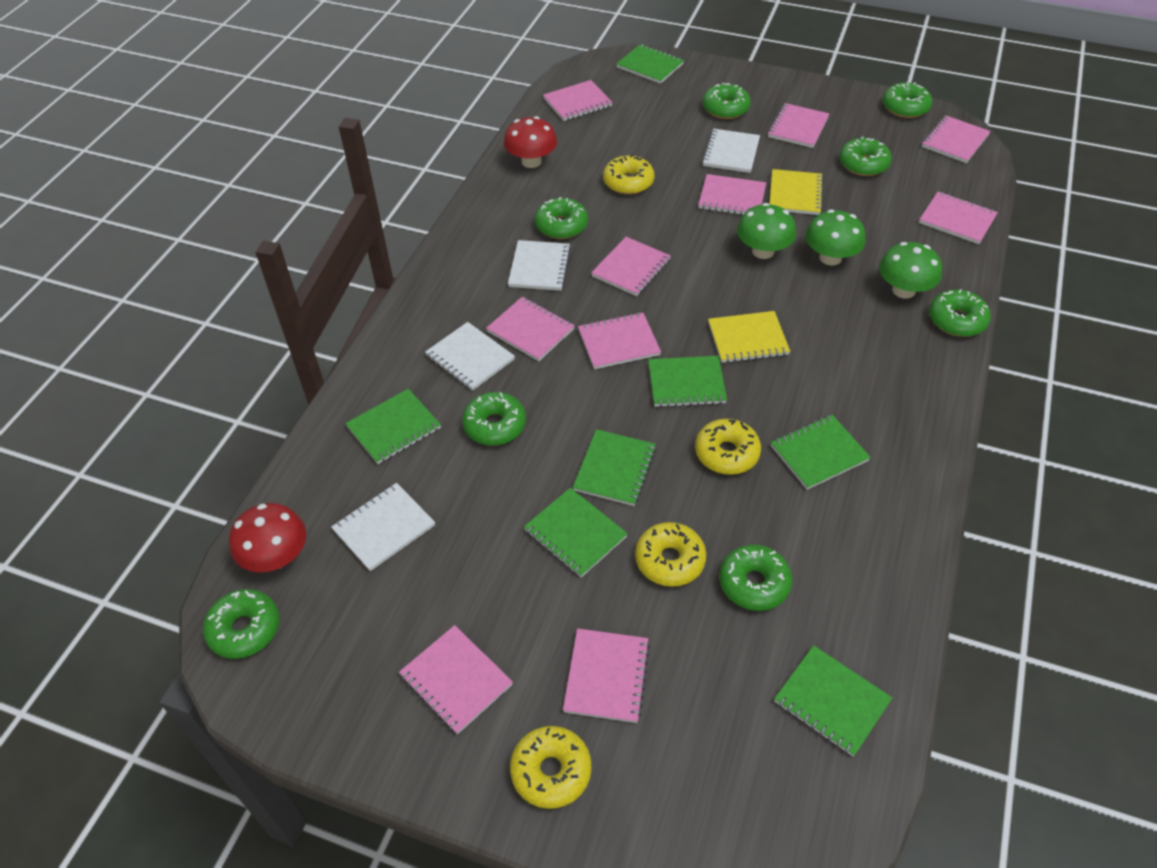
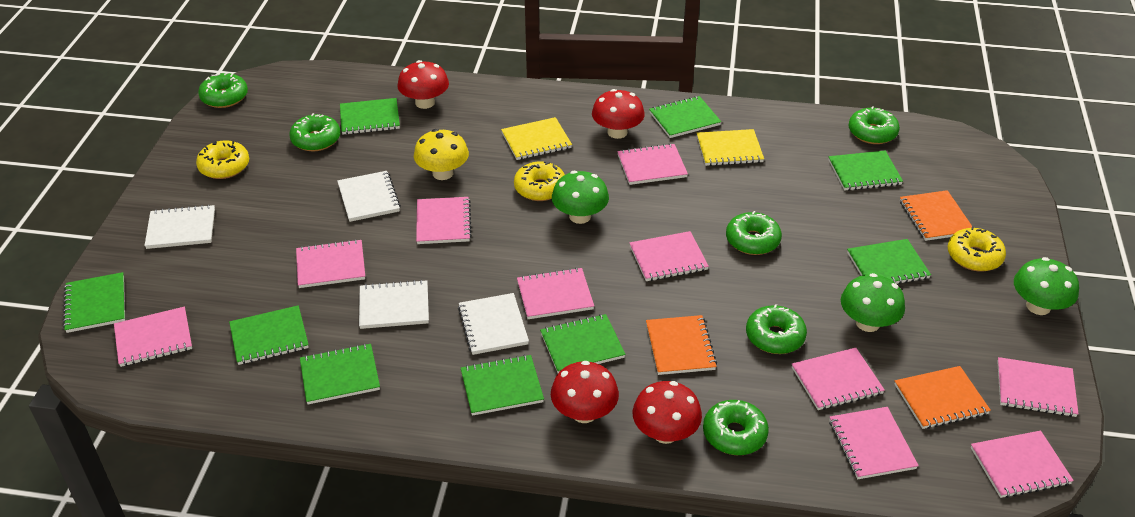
green donut: [203,589,279,659] [462,392,526,446] [535,197,588,239] [703,83,751,119] [719,545,792,611] [839,136,892,176] [883,82,932,118] [929,289,991,337] = 8 -> [198,72,248,108] [289,113,340,151] [703,400,769,455] [726,211,782,255] [746,304,807,354] [849,106,900,144] = 6
green notebook: [345,389,441,464] [524,488,628,578] [573,429,656,506] [616,44,684,84] [648,356,727,407] [771,415,871,490] [774,645,892,756] = 7 -> [63,272,125,333] [229,305,309,365] [300,343,380,404] [340,98,400,135] [461,355,544,416] [540,314,626,373] [649,96,721,138] [829,151,903,191] [847,239,931,284] = 9
orange notebook: none = 0 -> [646,315,717,375] [894,366,991,429] [900,190,972,241] = 3
red mushroom: [229,503,306,572] [504,116,557,168] = 2 -> [398,60,449,109] [551,361,619,423] [592,89,645,139] [633,381,702,444] = 4
yellow donut: [510,726,592,809] [603,154,654,195] [635,522,706,587] [695,419,761,475] = 4 -> [196,140,249,179] [514,161,565,201] [948,226,1006,271] = 3
yellow mushroom: none = 0 -> [414,129,469,180] = 1

